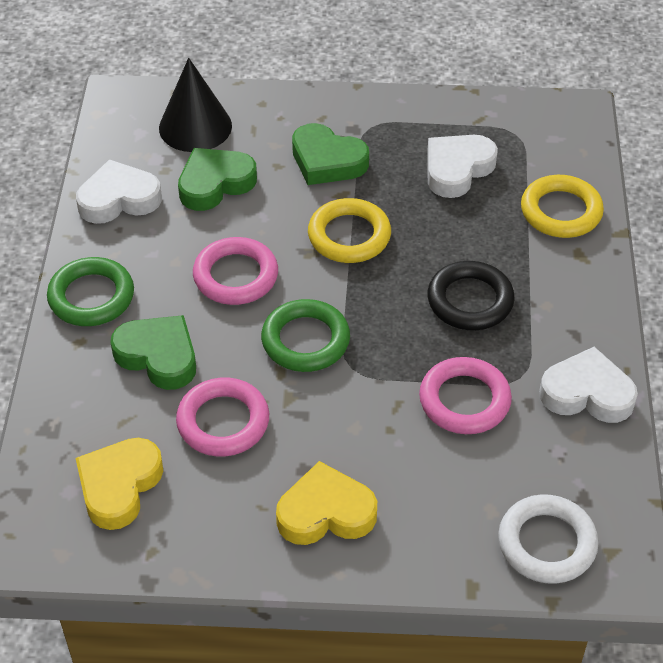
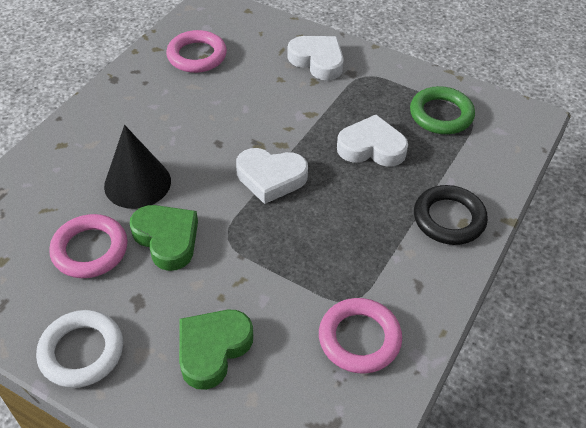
green heart: [110,315,196,390] [178,148,257,211] [292,123,369,185] = 3 -> [130,205,198,271] [179,310,253,390] = 2
green ring: [47,257,134,326] [261,299,350,372] = 2 -> [410,86,475,134] = 1
yellow heart: [76,438,163,530] [276,461,377,545] = 2 -> none = 0
yellow ring: [308,198,391,263] [521,175,604,238] = 2 -> none = 0

